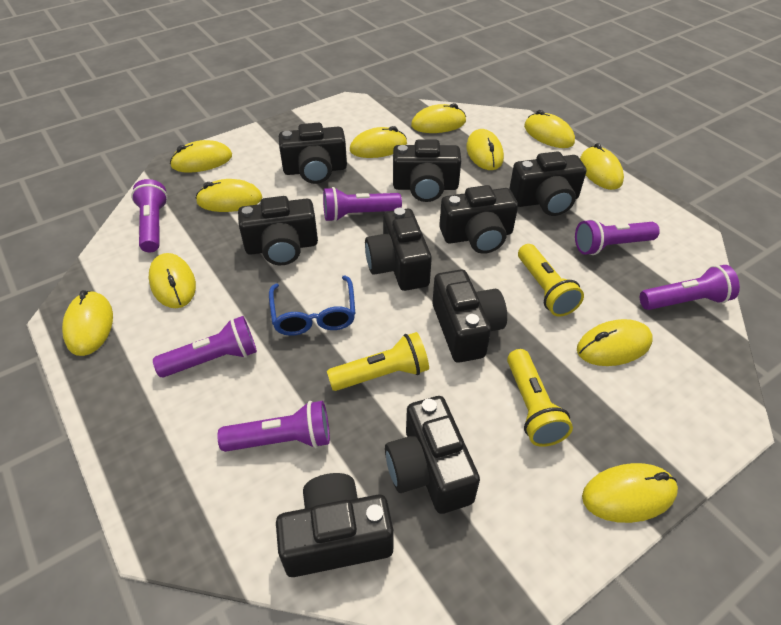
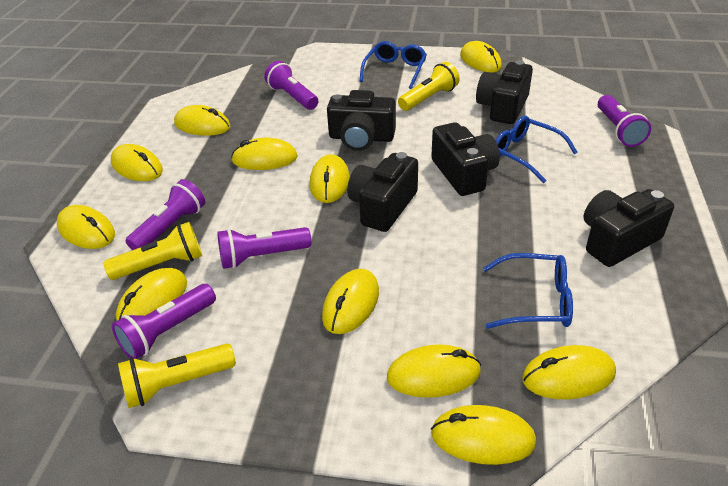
black camera: [238,196,318,265] [276,473,394,577] [279,123,347,184] [365,208,432,291] [385,396,480,514] [393,139,461,202] [432,270,507,363] [439,185,518,254] [509,151,586,216] = 9 -> [327,90,396,151] [347,152,418,232] [431,122,500,196] [476,60,533,124] [583,189,674,267] = 5
blue glasses: [269,275,356,336] = 1 -> [360,41,427,89] [483,253,573,329] [495,116,578,183] = 3
purple flashlight: [131,179,168,252] [153,316,257,378] [217,401,330,452] [323,187,402,222] [575,219,660,255] [640,265,740,310] = 6 -> [112,284,216,359] [126,179,205,250] [217,227,311,269] [264,61,318,110] [598,95,651,147] = 5

